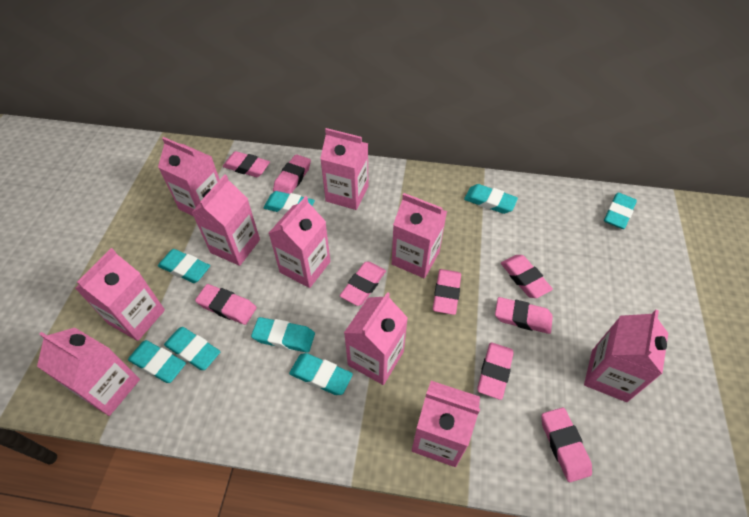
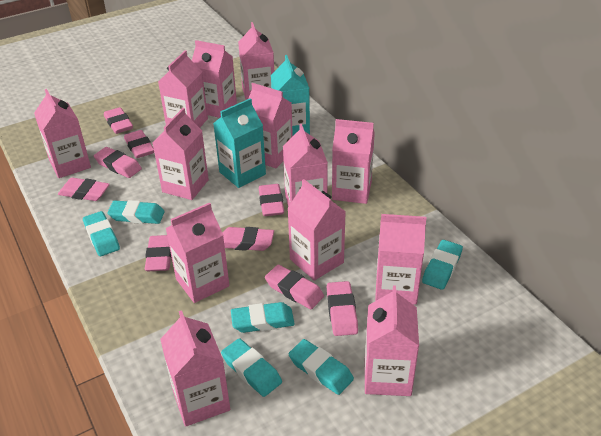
pink carton: [37,328,140,416] [75,248,165,341] [158,137,220,217] [191,175,260,266] [269,196,330,288] [320,128,369,210] [344,292,408,385] [392,193,447,278] [412,381,480,467] [584,310,668,402] = 10 -> [34,89,91,178] [153,108,209,200] [158,50,208,128] [160,310,230,427] [166,203,229,303] [192,40,237,118] [238,22,274,100] [248,83,293,168] [283,124,328,207] [287,179,346,281] [332,119,375,204] [365,285,419,396] [375,214,427,305] = 13
turquoise carton: none = 0 -> [213,98,266,188] [271,55,310,136] = 2
turquoise eraser: [128,340,186,383] [158,249,210,283] [164,327,220,370] [251,317,315,353] [264,191,315,215] [289,353,353,395] [464,184,518,214] [604,193,637,229] = 8 -> [83,211,120,256] [107,200,165,224] [221,338,282,397] [231,302,295,333] [289,339,354,395] [422,240,463,290] = 6

